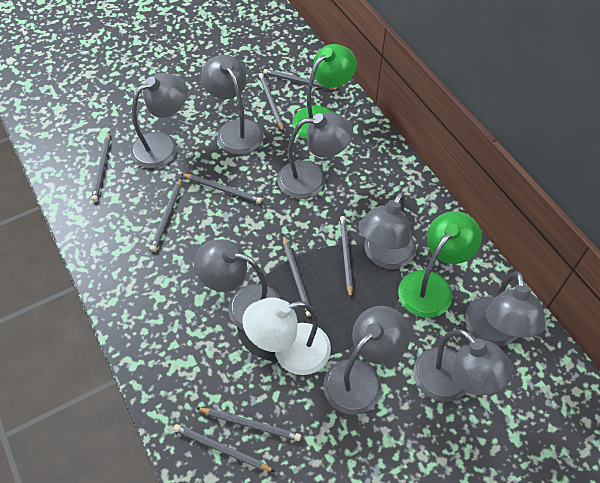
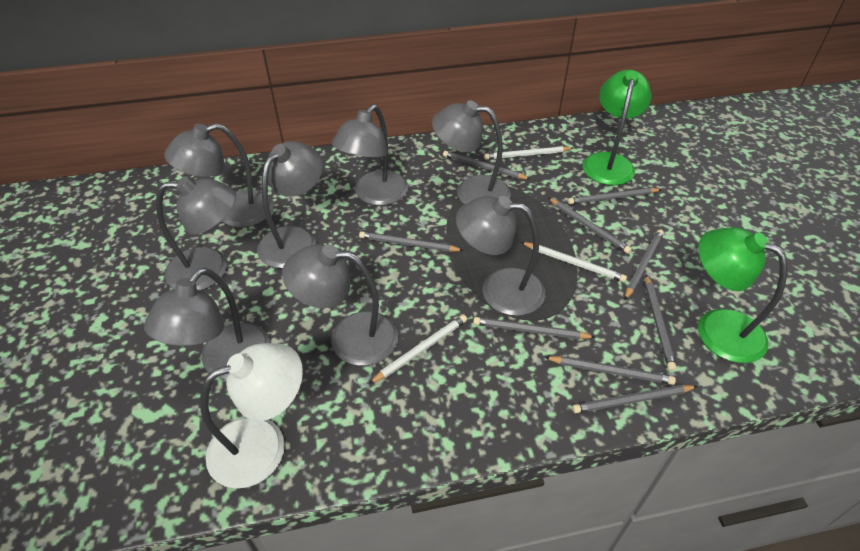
white pencil: none = 0 -> [369,315,467,384] [484,146,573,160] [521,242,627,282] = 3

